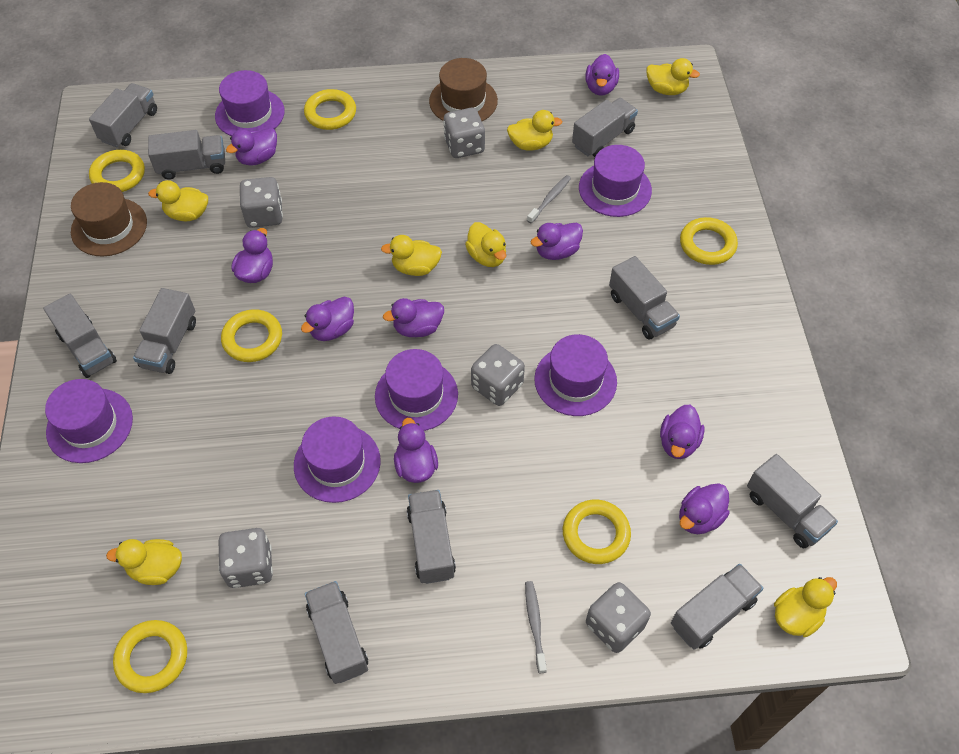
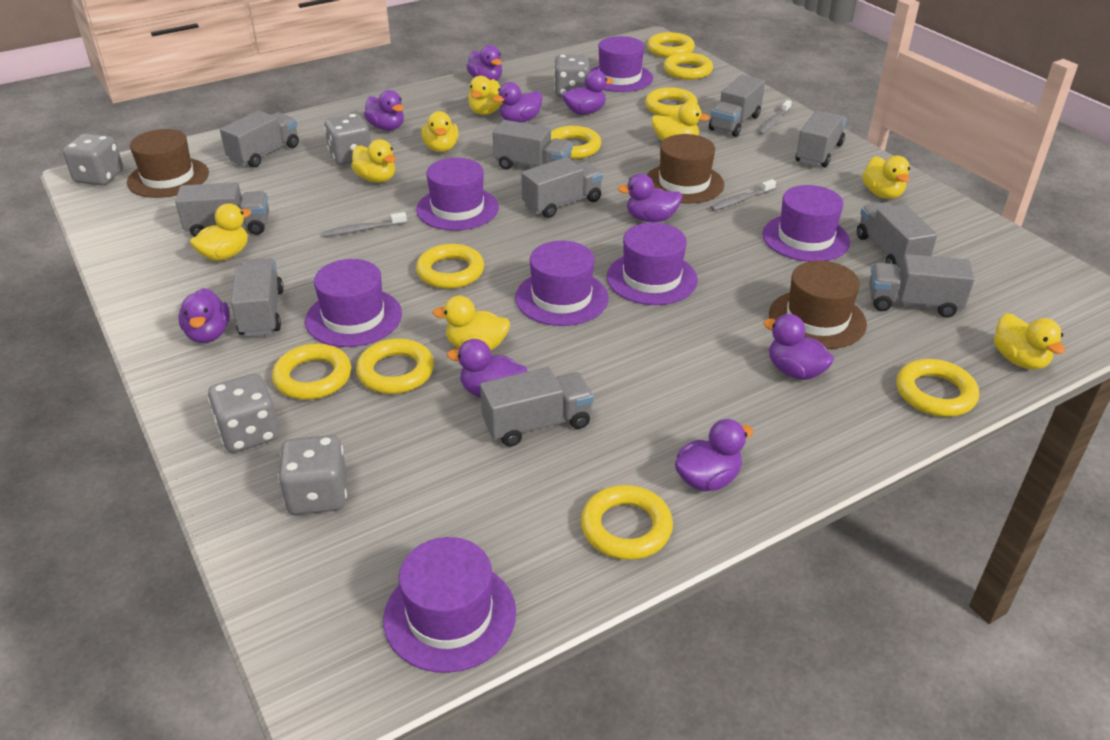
brown hat: [71,182,147,256] [429,58,498,121] = 2 -> [127,129,209,198] [647,134,724,204] [769,261,867,349] = 3
grey toothbrush: [525,581,547,673] [527,175,571,224] = 2 -> [323,212,407,237] [710,179,776,211] [758,100,792,135] = 3
purple hat: [45,379,133,463] [215,70,285,136] [294,416,381,503] [375,349,458,431] [534,334,617,416] [579,145,652,217] = 6 -> [305,259,402,347] [383,537,516,673] [416,158,499,231] [515,241,609,326] [589,36,653,92] [607,223,698,305] [762,185,850,262] = 7
yellow duck: [106,539,182,585] [148,180,208,221] [381,235,442,276] [465,222,506,267] [507,110,563,151] [646,58,700,95] [774,577,837,637] = 7 -> [190,203,252,261] [351,139,396,183] [421,111,459,152] [432,296,510,351] [468,76,502,115] [652,102,710,141] [862,156,910,199] [994,313,1065,370] = 8
yellow ring: [89,150,145,192] [113,620,187,693] [221,309,282,362] [304,89,356,130] [563,500,631,564] [680,217,738,265] = 6 -> [272,344,351,400] [356,338,434,394] [416,244,484,289] [551,126,601,159] [581,485,673,560] [645,87,698,116] [647,32,695,58] [663,53,713,80] [896,359,979,417] = 9

